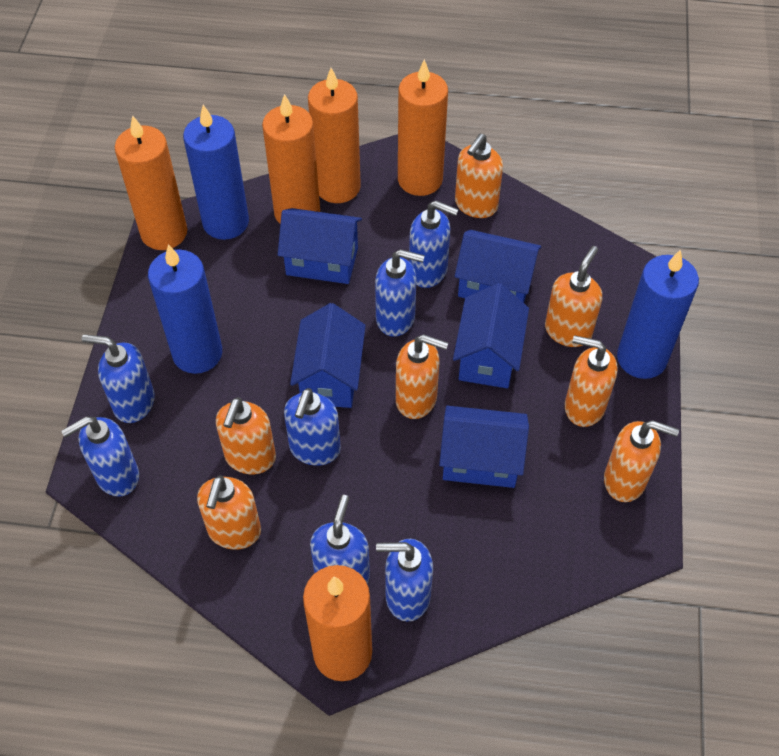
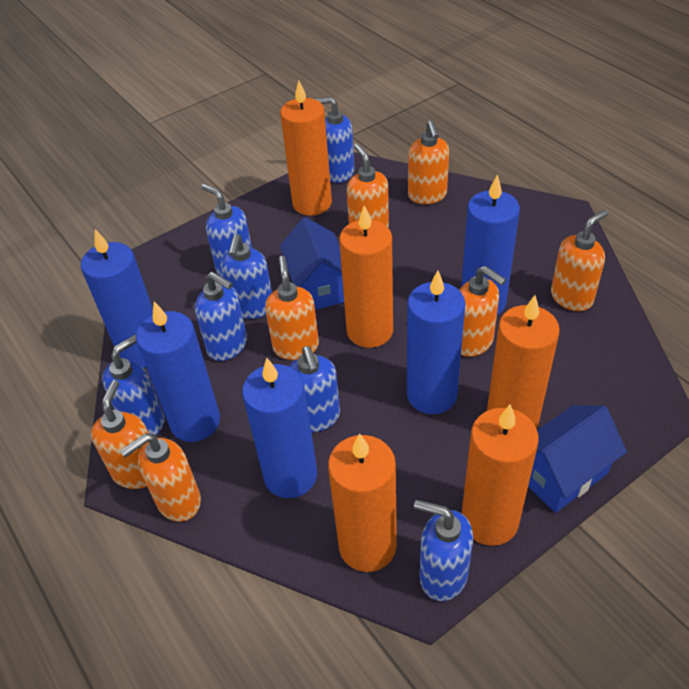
blue candle: [148,244,222,374] [183,105,249,240] [617,250,699,379] = 3 -> [81,229,153,368] [136,302,220,442] [242,358,317,498] [407,271,465,414] [461,174,520,315] = 5
blue house: [278,208,362,284] [290,303,366,408] [439,406,529,488] [453,283,529,388] [455,230,541,303] = 5 -> [280,217,344,310] [528,405,627,513] = 2

